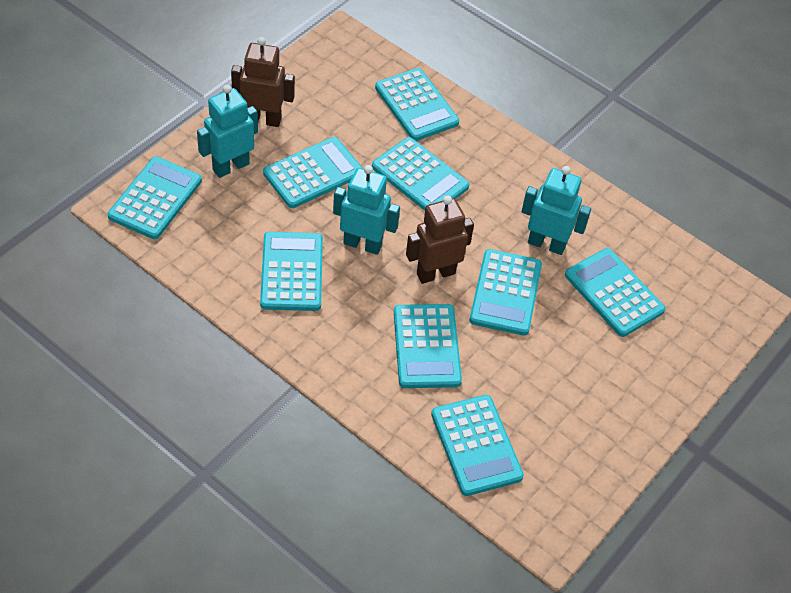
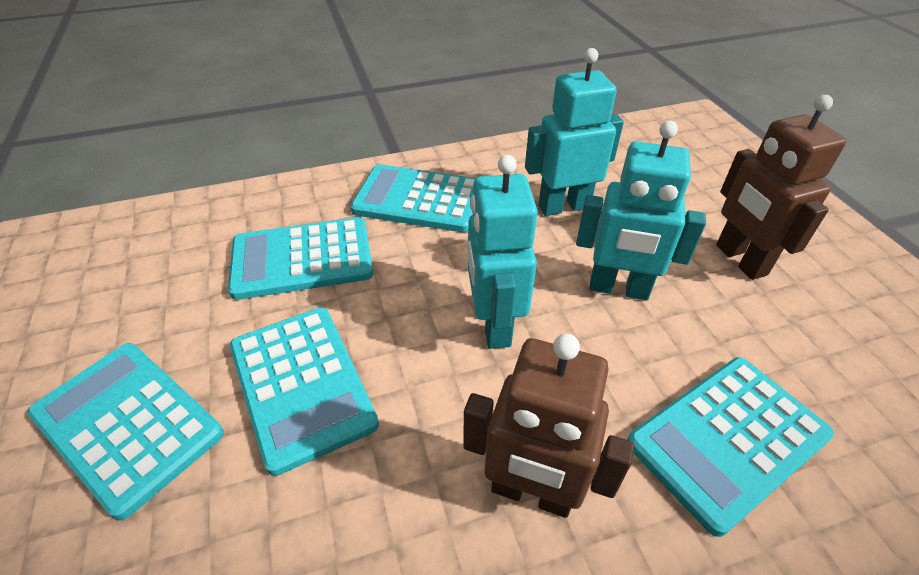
turquoise calculator: [108,156,202,239] [260,232,323,311] [263,137,363,208] [372,137,469,211] [375,68,459,141] [394,304,462,388] [431,395,524,496] [469,249,542,336] [565,248,666,337] = 9 -> [27,343,224,520] [228,217,373,300] [230,307,379,476] [350,164,476,233] [627,357,834,537] = 5

